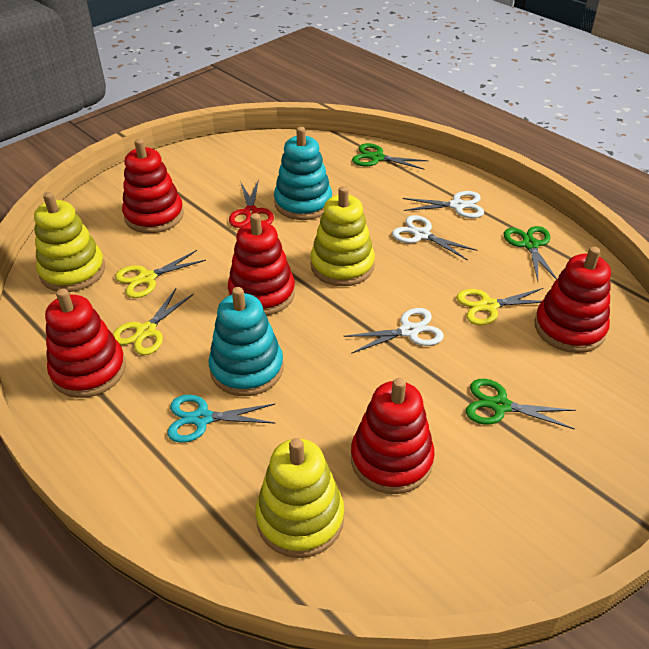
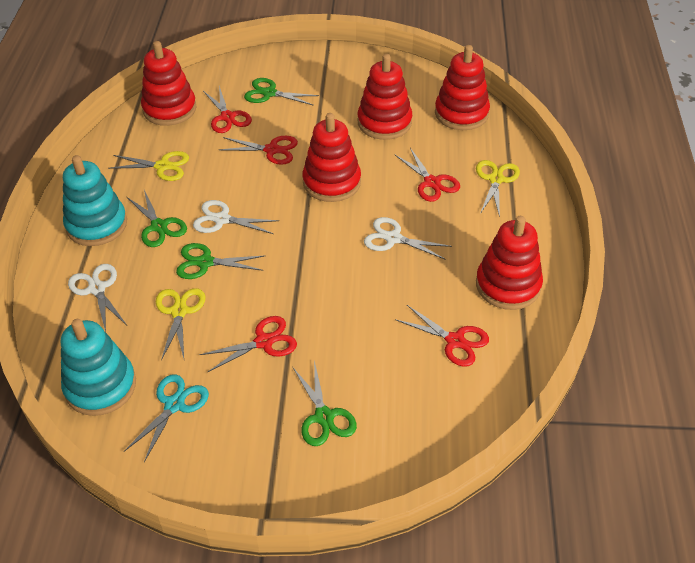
green scissors: [352,143,429,170] [466,379,575,430] [504,226,557,281] = 3 -> [127,190,187,247] [176,243,265,279] [244,78,319,106] [293,361,357,446] = 4
red scissors: [229,179,274,228] = 1 -> [199,316,297,373] [203,86,252,133] [219,136,298,165] [394,148,460,202] [395,305,489,367] = 5
yellow stacking toy: [34,192,105,292] [255,438,344,558] [310,186,375,286] = 3 -> none = 0

